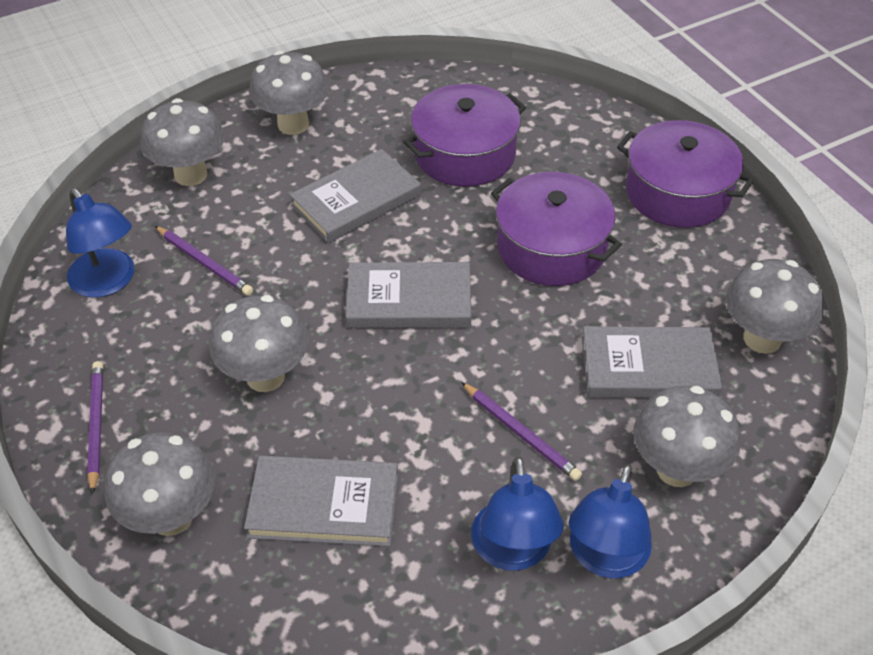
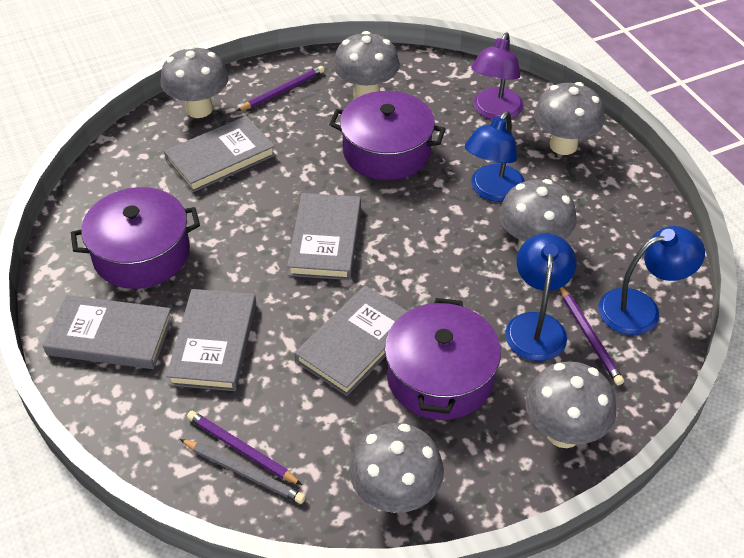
grey book: [244,455,398,547] [290,149,421,243] [346,262,472,328] [582,326,722,398] = 4 -> [43,295,173,369] [164,116,275,193] [166,289,256,391] [287,193,361,280] [294,285,407,396] = 5
grey pencil: none = 0 -> [180,439,306,504] = 1
purple lamp: none = 0 -> [471,33,524,120] = 1

